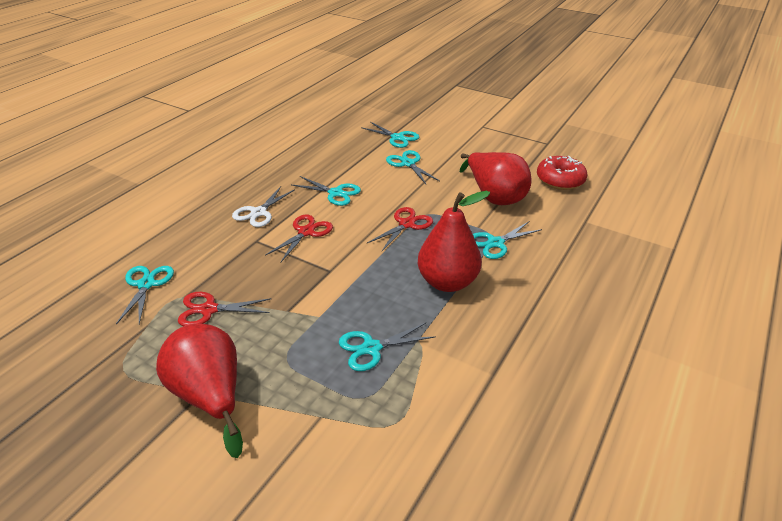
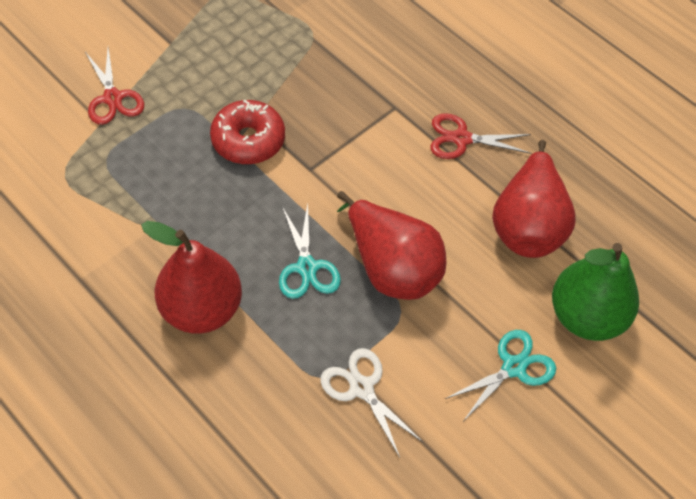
green pear: none = 0 -> [552,243,639,341] = 1
red scissors: [178,292,271,326] [265,215,333,262] [367,207,433,252] = 3 -> [85,47,144,125] [430,113,531,159] = 2
turquoise scissors: [116,266,174,324] [292,176,361,206] [339,323,436,371] [361,122,419,148] [386,150,440,184] [473,222,542,259] = 6 -> [279,204,341,299] [445,330,556,420] = 2

